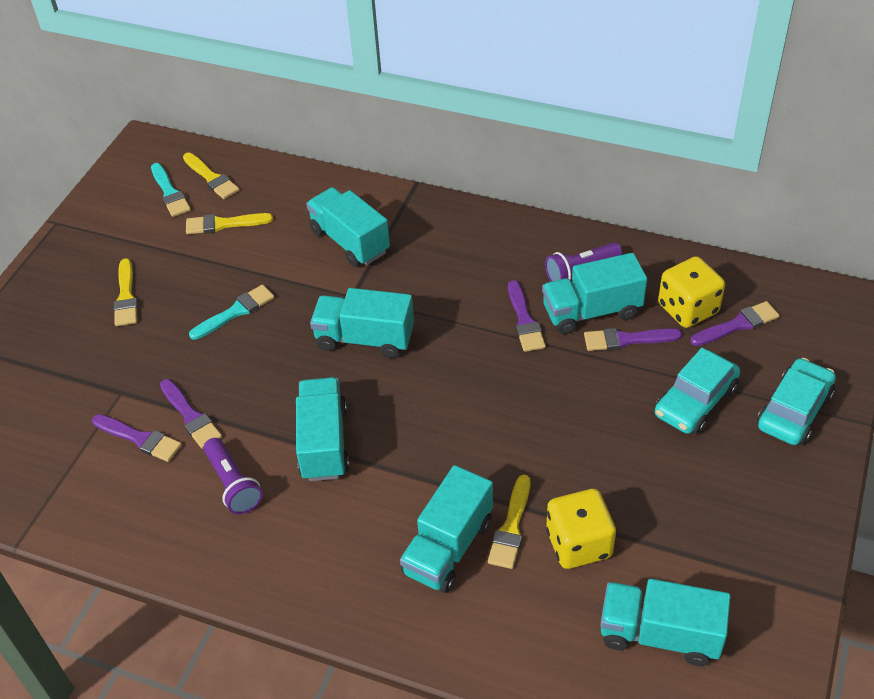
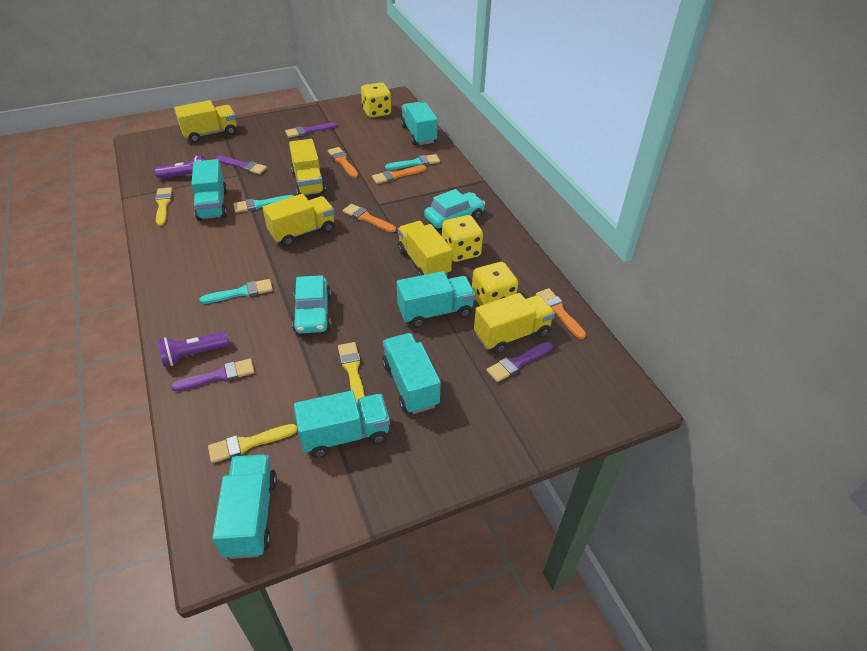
orange brush: none = 0 -> [328,147,358,178] [343,204,396,232] [372,165,426,184] [536,288,586,339] = 4
purple brush: [92,414,182,462] [160,379,222,449] [508,280,546,352] [584,328,682,351] [690,301,780,346] = 5 -> [171,358,254,391] [216,156,267,175] [285,122,337,138] [486,342,553,382] = 4
turquoise brush: [151,163,191,217] [189,285,274,340] = 2 -> [200,279,273,304] [233,195,293,213] [385,154,440,170] = 3
yellow brush: [114,258,138,326] [183,153,239,199] [186,213,273,234] [488,474,530,569] = 4 -> [155,187,172,226] [208,424,298,463] [338,342,365,405] = 3
yellow dice: [546,489,616,569] [658,256,725,328] = 2 -> [361,82,391,118] [442,215,483,262] [472,262,518,306] = 3
yellow truck: none = 0 -> [174,100,237,143] [262,194,335,246] [289,139,326,195] [398,221,452,276] [474,293,555,354] = 5

